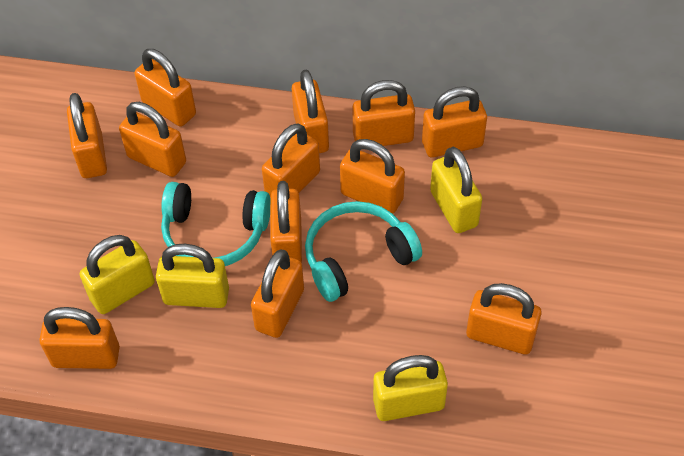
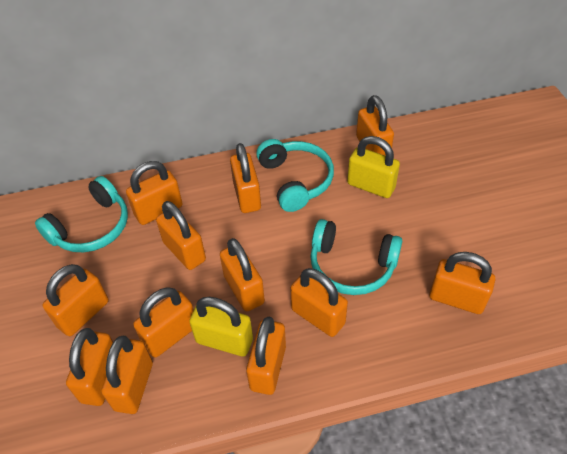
turquoise headphones: [161,182,270,266] [305,201,422,302] = 2 -> [35,176,128,252] [256,139,334,212] [310,219,402,295] = 3
yellow padlock: [80,235,155,314] [156,244,229,308] [373,355,448,421] [430,147,482,233] = 4 -> [189,297,253,357] [347,136,400,198] = 2

